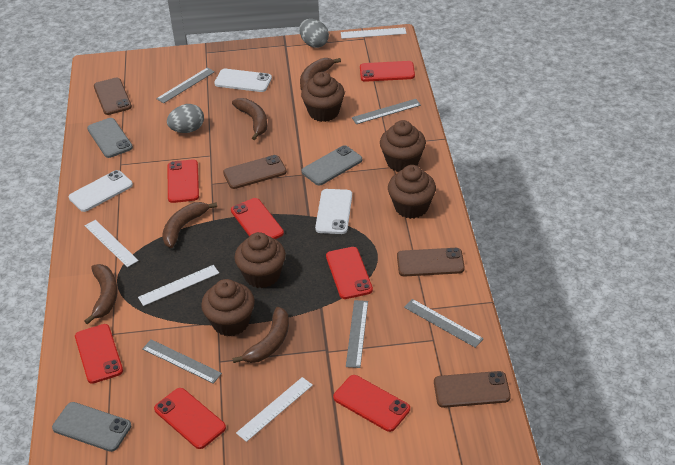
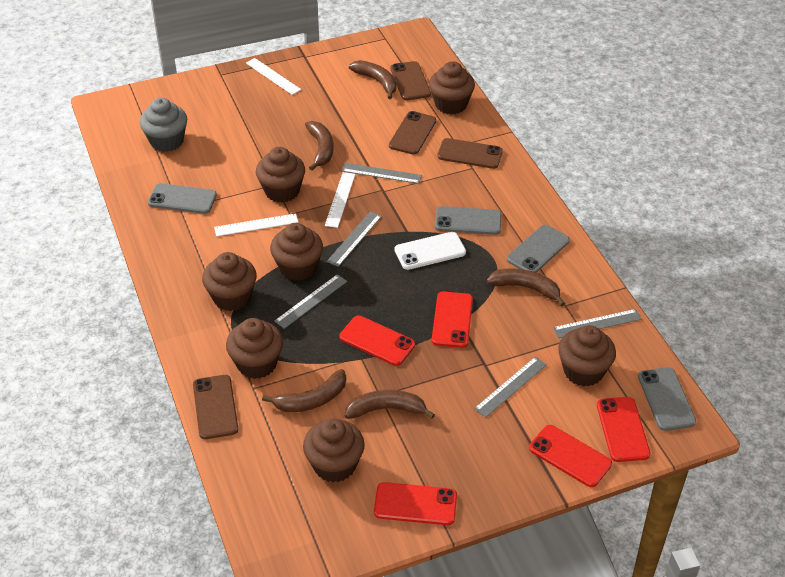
brown cupcake: [201,279,255,337] [235,232,286,288] [301,72,345,122] [380,120,426,172] [388,165,436,219] = 5 -> [202,252,257,311] [226,318,283,379] [256,147,305,203] [270,223,323,281] [303,419,365,482] [429,61,475,114] [558,325,616,387] = 7
grey cupcake: none = 0 -> [140,98,187,152] = 1
grey egg: [167,104,204,133] [299,19,329,48] = 2 -> none = 0
grey phone: [52,402,131,452] [87,118,133,158] [302,145,362,186] = 3 -> [148,183,217,214] [435,206,501,235] [507,225,570,273] [638,367,696,431] = 4
red phone: [75,324,123,384] [154,388,226,449] [168,159,199,203] [231,198,284,239] [326,247,373,299] [333,375,410,432] [360,61,415,82] = 7 -> [339,315,415,366] [374,482,457,525] [432,292,473,348] [529,425,612,487] [597,397,650,462] = 5
white phone: [69,170,133,212] [214,69,272,92] [315,189,352,234] = 3 -> [394,232,466,270] = 1
white ruler: [85,220,139,267] [138,265,219,306] [236,377,313,442] [341,27,407,39] = 4 -> [214,213,298,237] [246,58,301,95] [325,172,355,228] = 3

